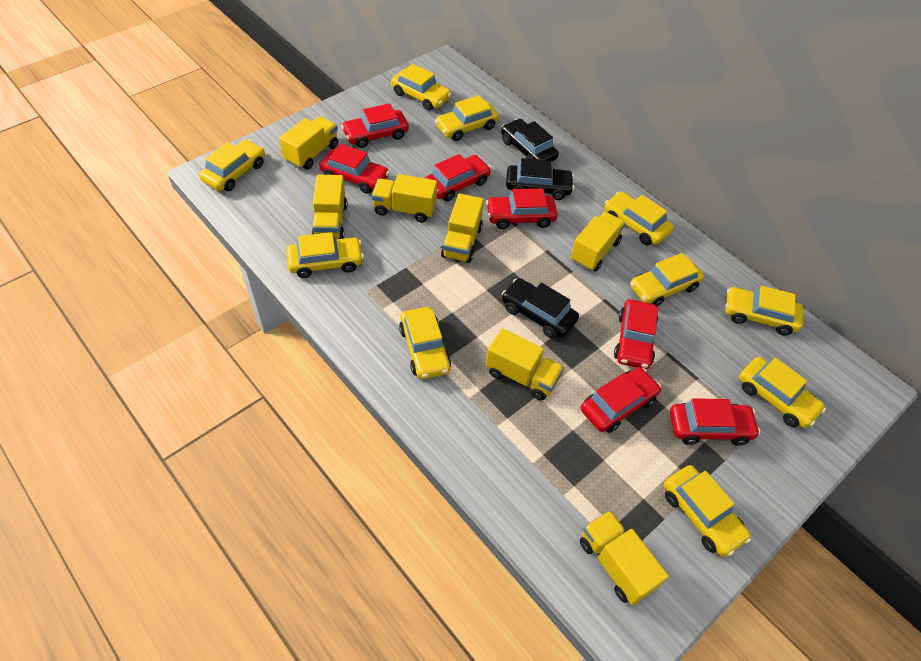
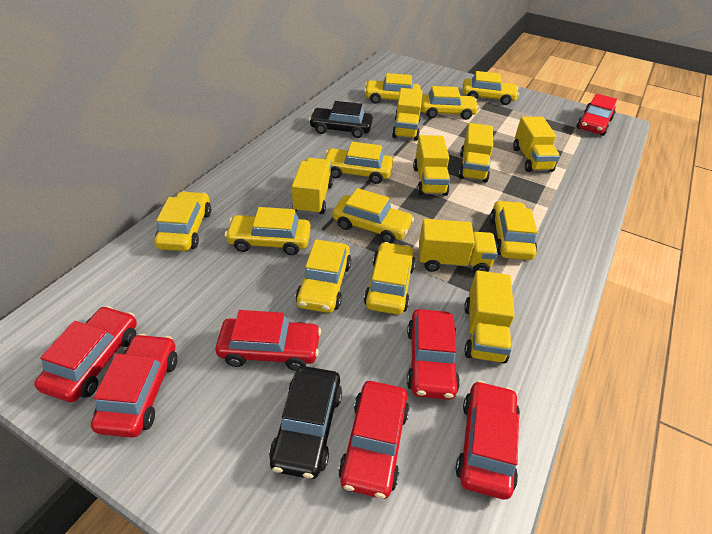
black car: [501,119,559,161] [502,278,579,339] [506,158,574,200] = 3 -> [269,366,342,479] [309,101,373,138] = 2

